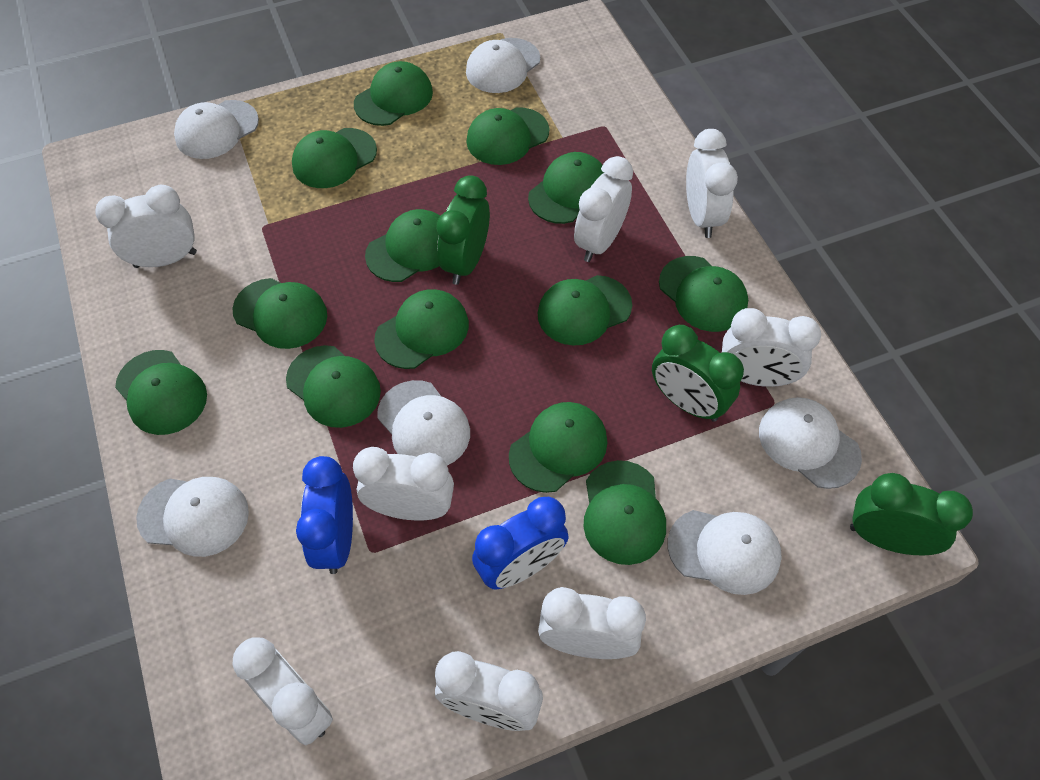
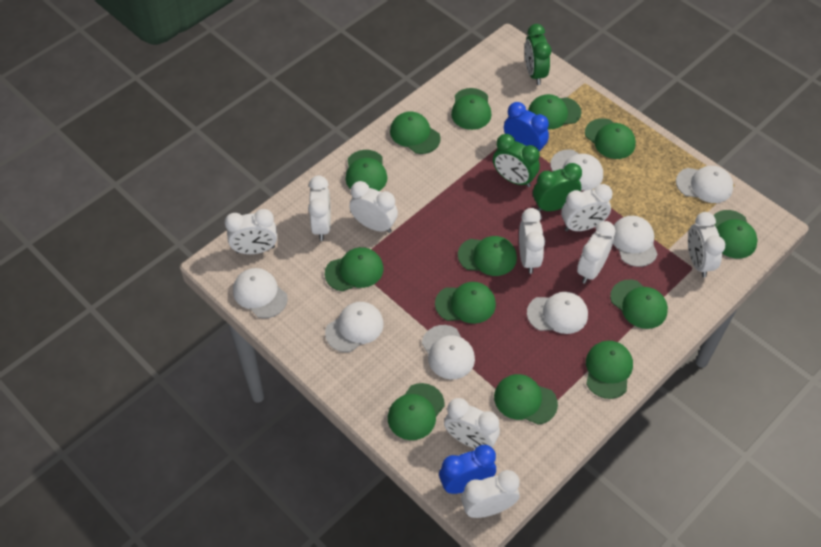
white cap: [136,477,249,557] [174,100,259,159] [377,380,470,465] [466,38,540,93] [668,510,782,595] [759,397,862,489] = 6 -> [233,268,288,318] [325,302,384,352] [422,325,475,379] [527,292,588,334] [550,149,603,191] [613,216,658,267] [676,166,733,203] = 7
white clock: [95,185,197,268] [233,637,333,745] [353,447,454,520] [435,651,543,731] [538,587,646,659] [574,156,633,262] [686,129,738,238] [722,308,821,387] = 8 -> [225,209,277,254] [308,175,331,241] [349,181,398,233] [444,398,500,449] [461,470,520,518] [519,208,545,274] [561,184,613,231] [577,221,616,284] [688,212,725,277] = 9

